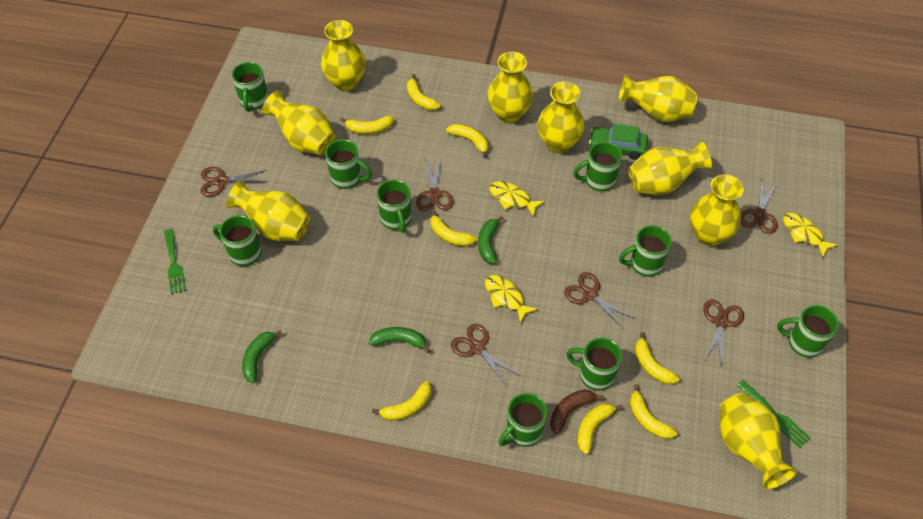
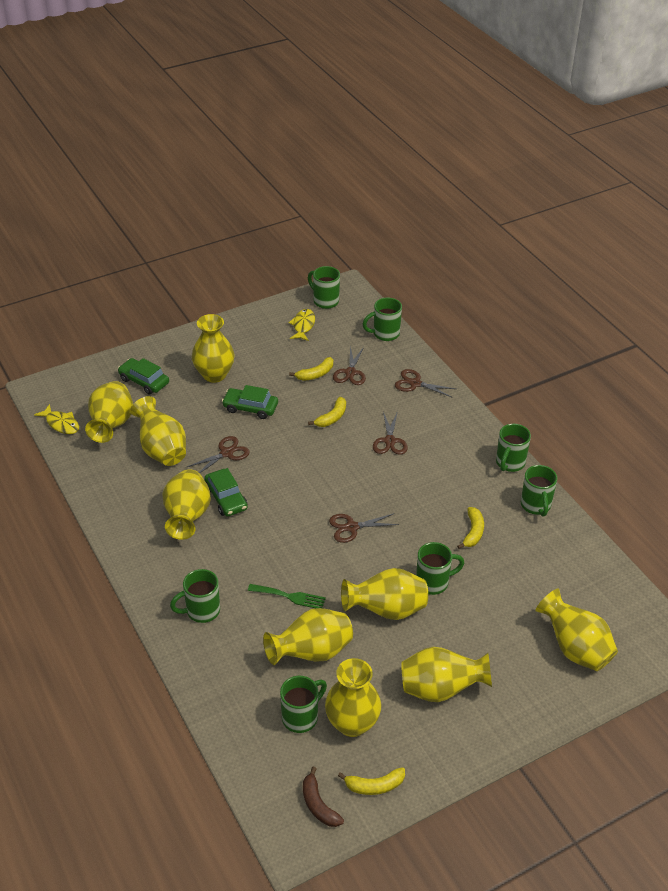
brown scissors: [200,167,267,197] [416,158,454,211] [451,323,520,386] [564,272,635,329] [703,299,744,366] [741,177,778,234] = 6 -> [187,436,250,473] [329,513,399,543] [333,346,366,385] [373,411,408,455] [395,369,456,398] = 5
green banana: [242,330,282,383] [369,327,431,353] [478,216,504,264] = 3 -> none = 0
green car: [589,124,648,160] = 1 -> [118,358,169,394] [204,468,248,516] [222,385,278,419] = 3
green fork: [164,229,186,294] [737,380,811,448] = 2 -> [248,584,326,608] = 1
green mug: [213,215,261,266] [232,62,268,112] [325,139,372,189] [377,179,412,233] [498,393,547,447] [566,337,622,391] [573,142,622,192] [619,225,672,277] [777,305,839,358] = 9 -> [170,569,220,623] [280,676,327,733] [308,266,340,309] [363,297,402,341] [416,542,464,595] [496,424,531,472] [521,465,557,517] = 7
yellow banana: [341,116,394,134] [372,381,431,421] [407,74,441,111] [431,210,477,247] [446,124,488,158] [577,403,623,454] [630,384,677,439] [635,332,679,384] = 8 -> [289,357,333,381] [308,397,346,427] [338,767,405,795] [457,507,484,549] = 4
yellow fish: [485,275,538,323] [489,181,545,217] [783,213,838,257] = 3 -> [34,404,79,434] [288,309,315,341] = 2

